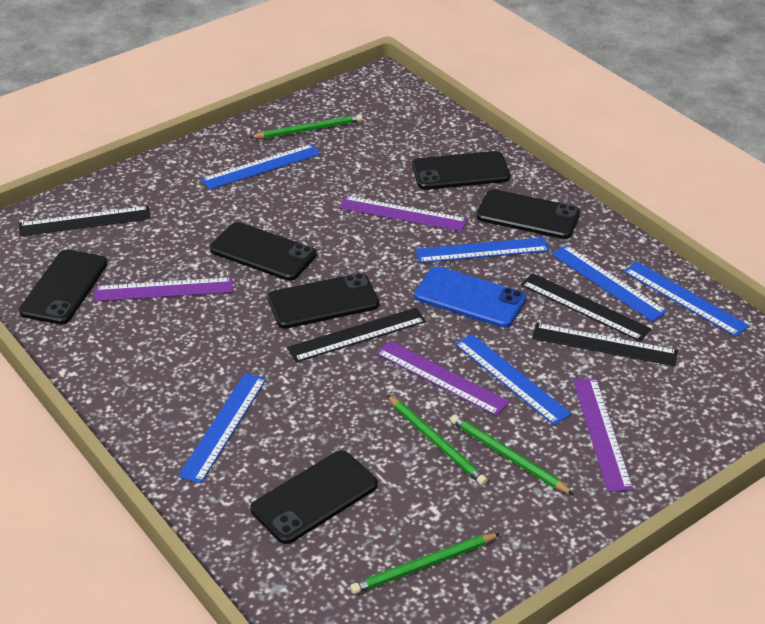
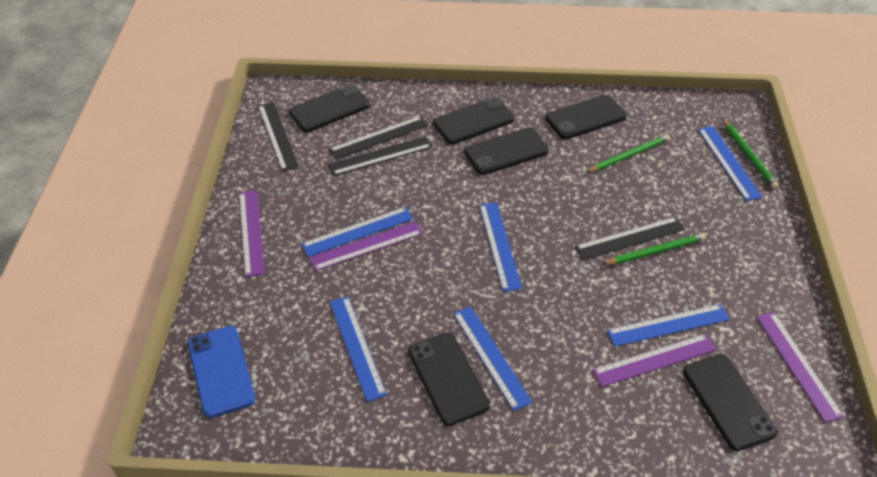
green pencil: [249,114,363,139] [350,533,501,594] [387,395,488,485] [450,414,574,495] = 4 -> [586,134,670,172] [603,233,706,265] [722,119,779,189] = 3

